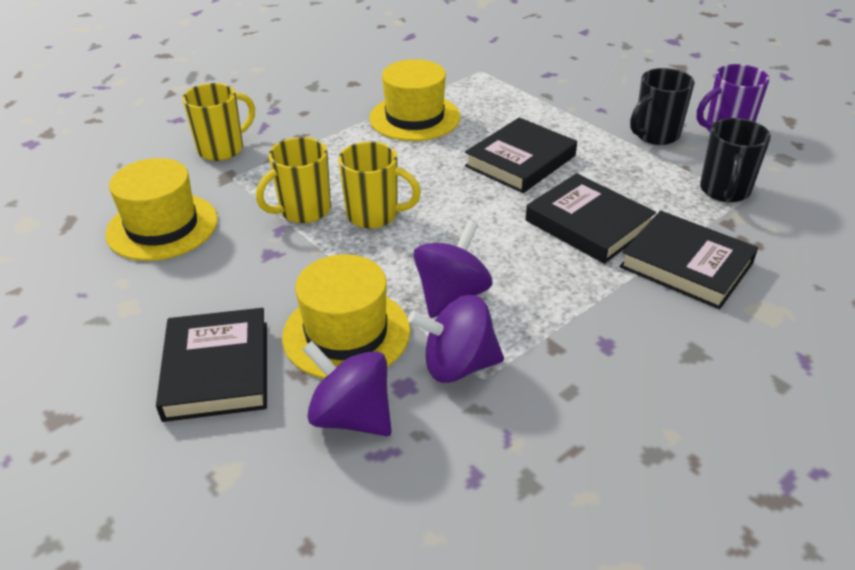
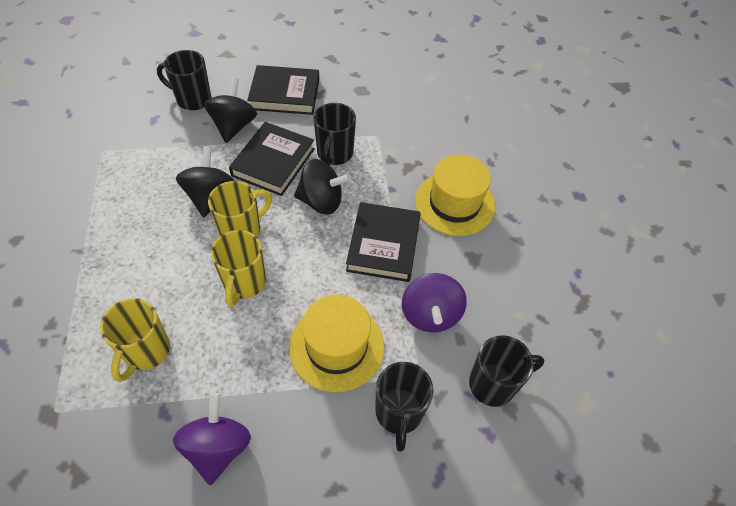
black book: [156,308,267,422] [465,118,577,193] [526,173,656,264] [620,211,758,309] = 4 -> [229,122,315,196] [247,65,319,115] [346,202,421,282] = 3
black mug: [630,68,695,145] [700,118,771,202] = 2 -> [157,50,211,110] [314,103,356,165] [375,362,434,452] [469,335,544,407] = 4
black spinning top: none = 0 -> [176,146,234,217] [204,78,257,143] [294,159,351,215] = 3
purple mug: [697,64,770,132] = 1 -> none = 0
purple spinning top: [302,341,392,436] [408,295,504,383] [414,220,492,318] = 3 -> [173,393,251,485] [402,273,467,332] = 2
yellow hat: [105,158,218,261] [282,254,410,379] [369,59,460,141] = 3 -> [289,295,384,392] [415,155,495,236] = 2

